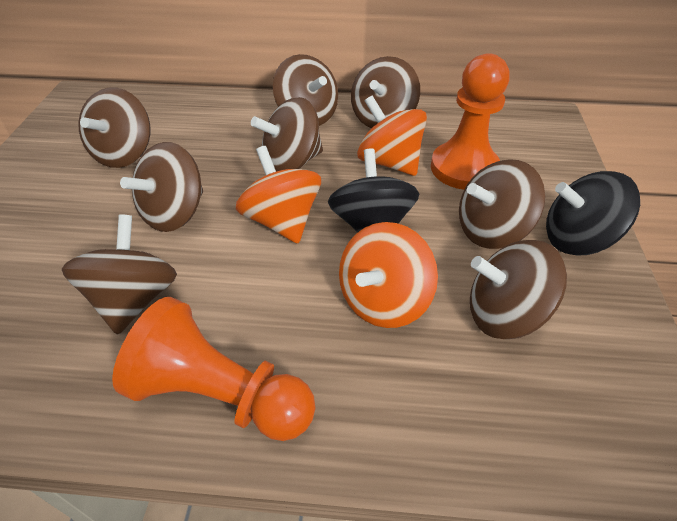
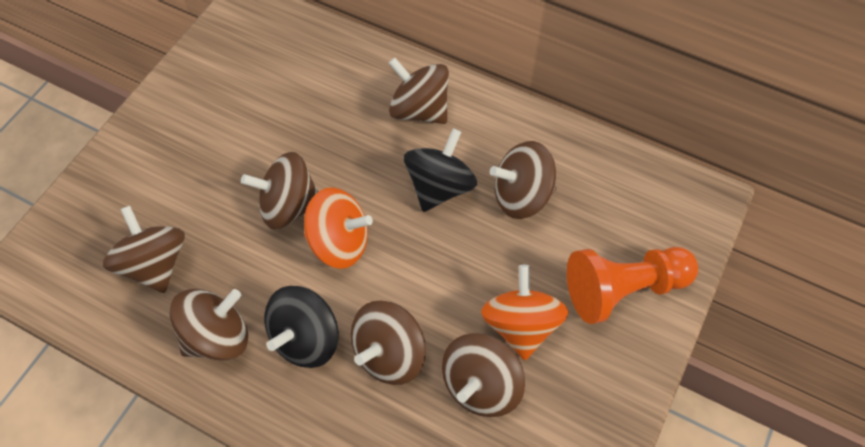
brown spinning top: [62,214,177,335] [78,88,150,168] [120,142,203,232] [251,97,323,171] [273,54,338,126] [351,56,420,128] [459,159,545,249] [470,240,567,339] = 8 -> [103,206,185,293] [169,289,248,360] [241,152,318,229] [351,300,426,385] [388,58,449,124] [442,333,525,417] [490,141,556,219] = 7
orange pawn: [112,297,315,441] [431,53,509,190] = 2 -> [567,247,698,324] = 1
orange spinning top: [236,146,321,244] [339,222,438,328] [357,95,427,176] = 3 -> [304,188,373,269] [481,265,569,360] = 2

